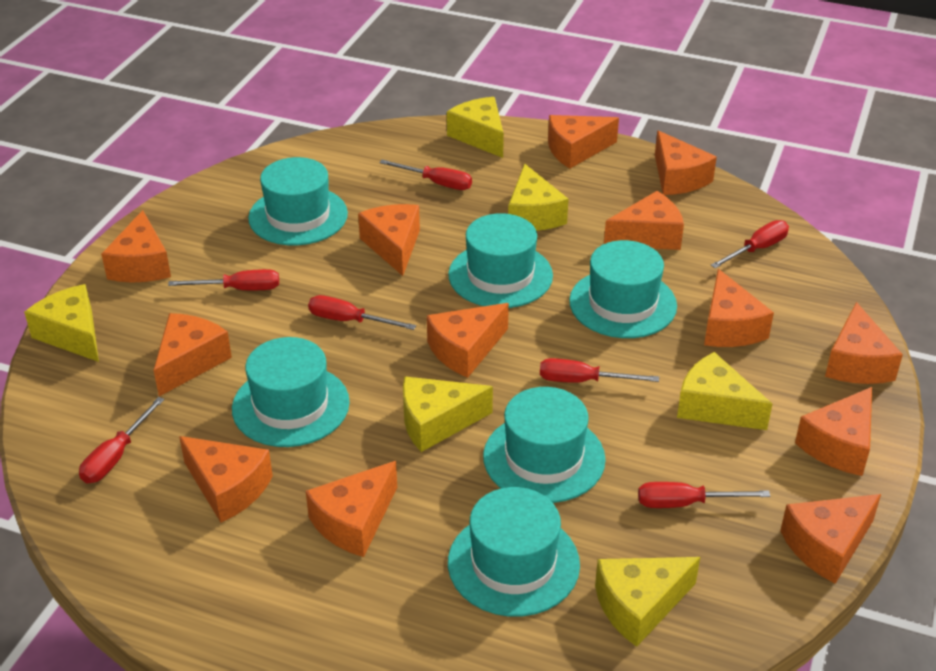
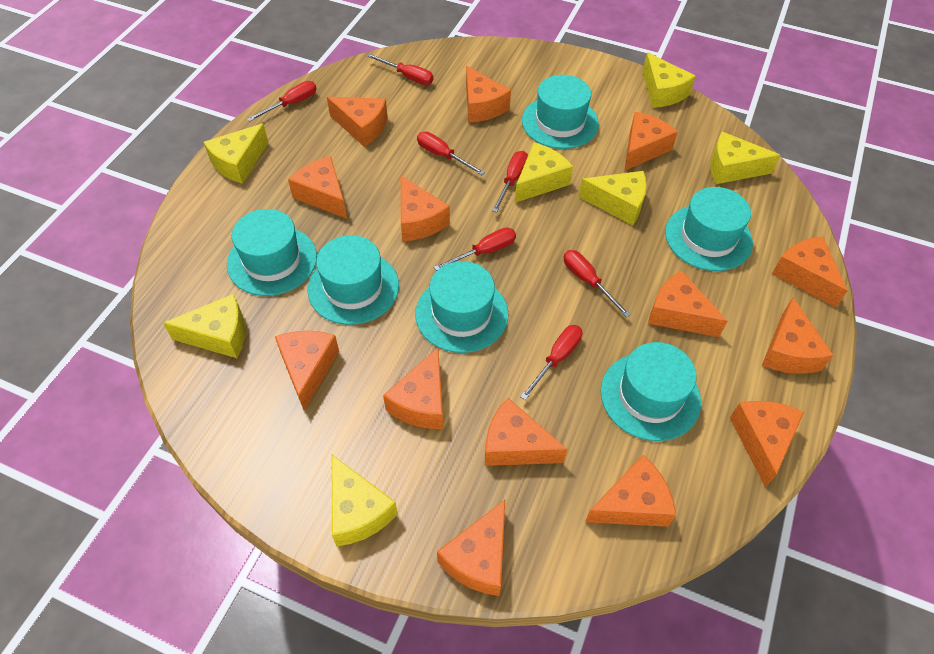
orange cheese: [101,210,171,282] [154,313,232,396] [179,436,273,523] [306,461,397,557] [358,204,420,276] [427,303,509,378] [548,115,619,168] [604,191,684,250] [655,130,717,195] [704,269,774,347] [780,494,881,584] [795,387,872,476] [825,302,903,384] = 13 -> [275,331,339,411] [288,156,347,219] [327,97,388,147] [383,348,443,429] [401,176,450,242] [437,500,505,596] [466,66,511,123] [485,398,568,466] [585,455,676,527] [624,112,678,171] [648,270,728,337] [730,401,804,487] [762,298,833,374] [772,237,848,307] = 14
yellow cheese: [24,284,99,362] [403,376,493,452] [447,97,504,158] [508,164,568,231] [595,557,700,647] [677,352,772,430] = 6 -> [163,294,245,358] [204,124,269,184] [332,455,398,547] [515,142,573,203] [579,171,647,225] [642,52,695,108] [710,132,780,184] = 7

